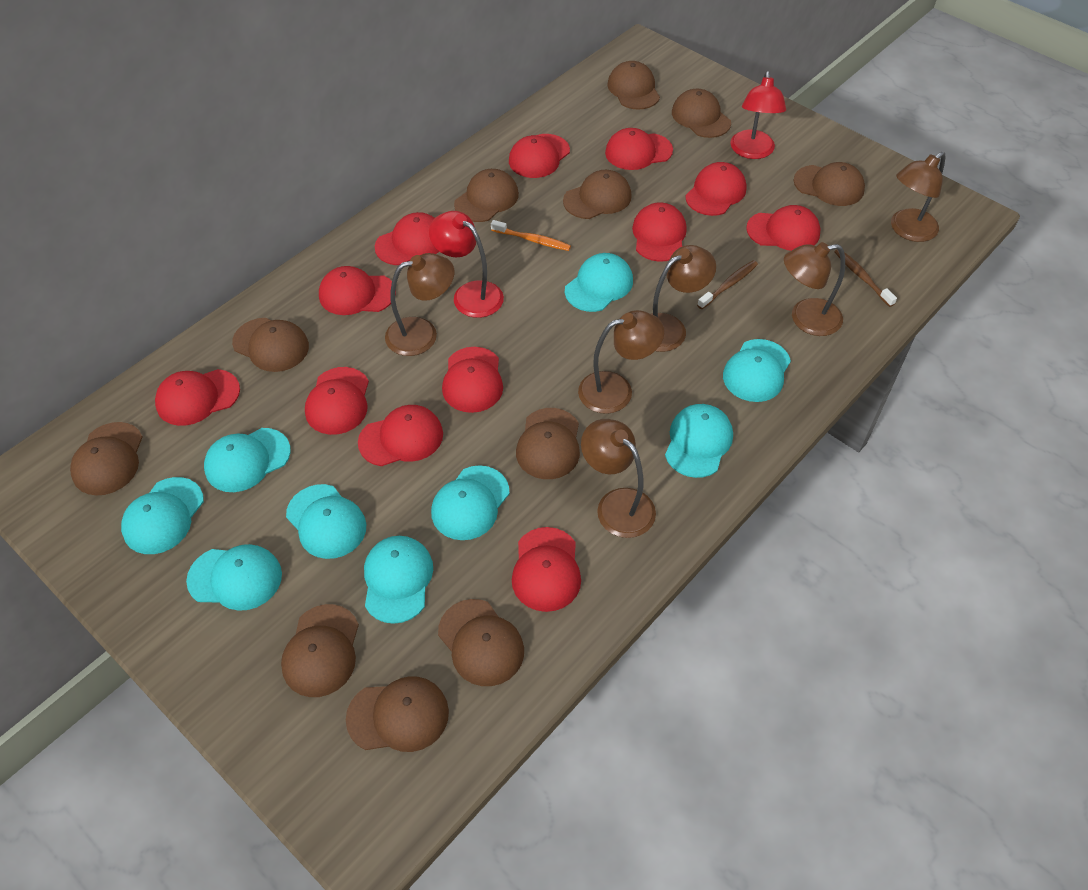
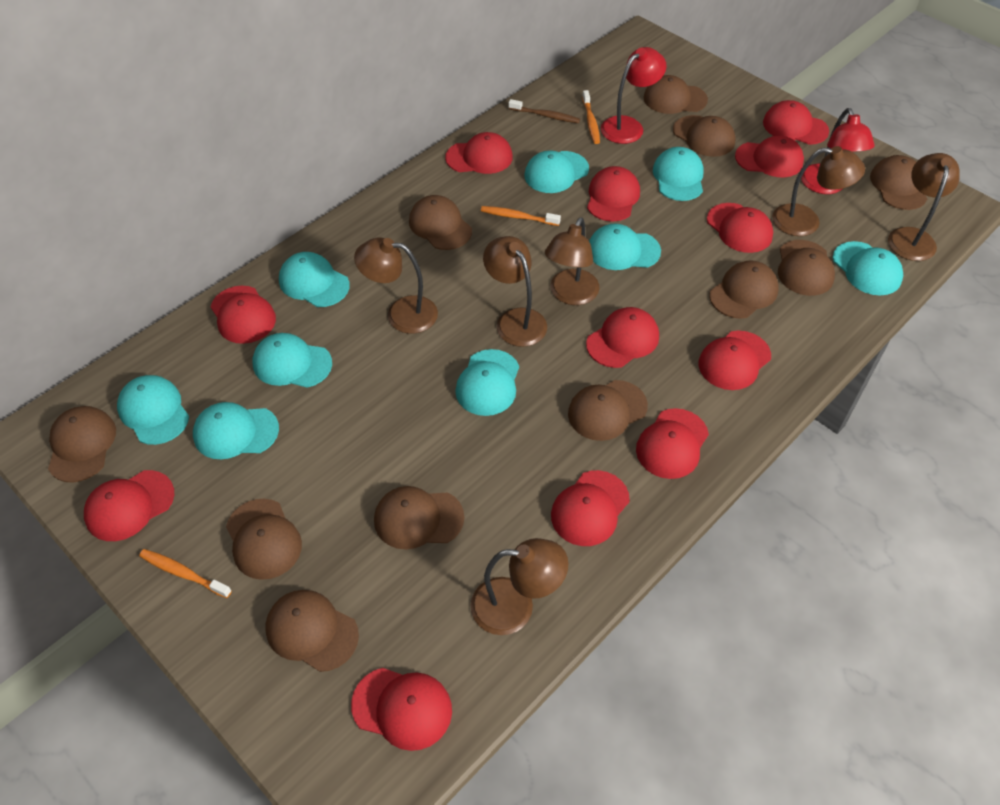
brown toothbrush: [697,260,758,309] [834,249,897,307] = 2 -> [509,99,580,123] = 1
orange toothbrush: [491,220,571,251] = 1 -> [139,549,232,598] [481,206,561,226] [582,90,600,144] = 3

